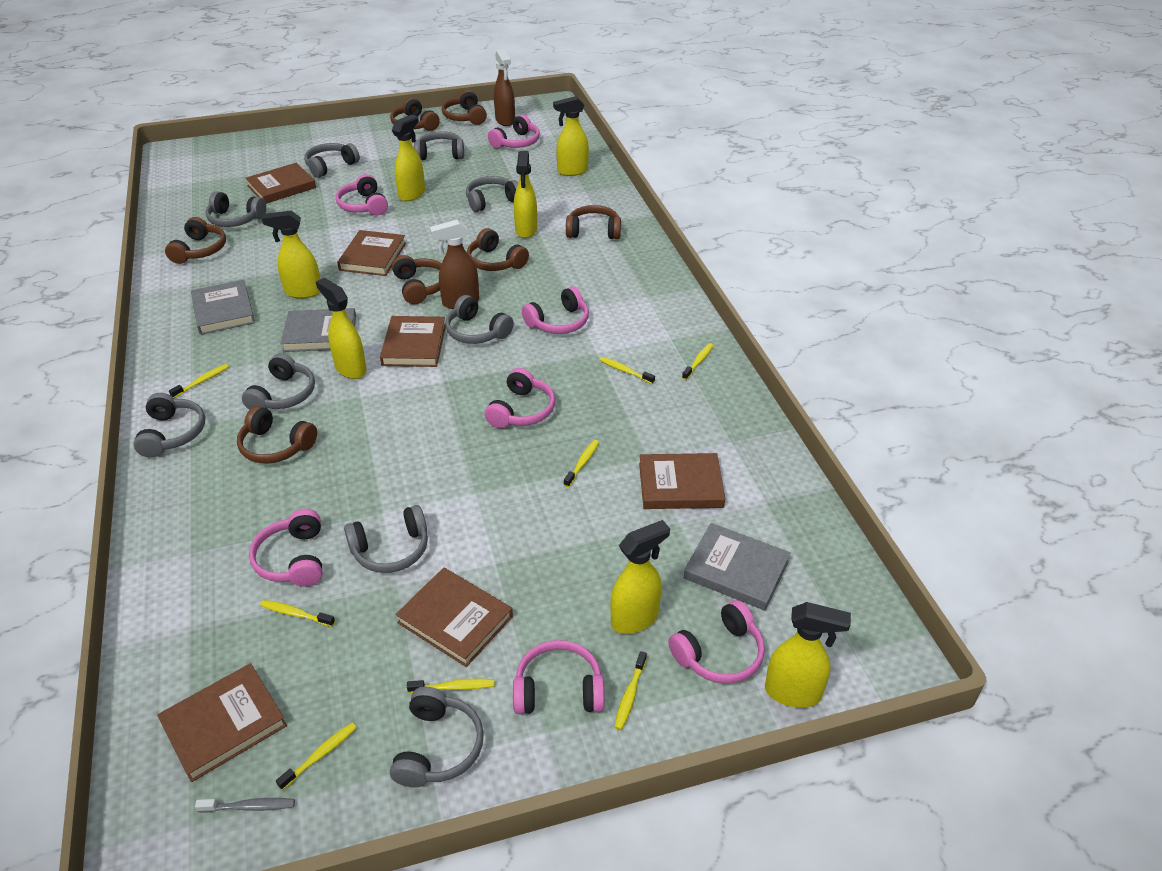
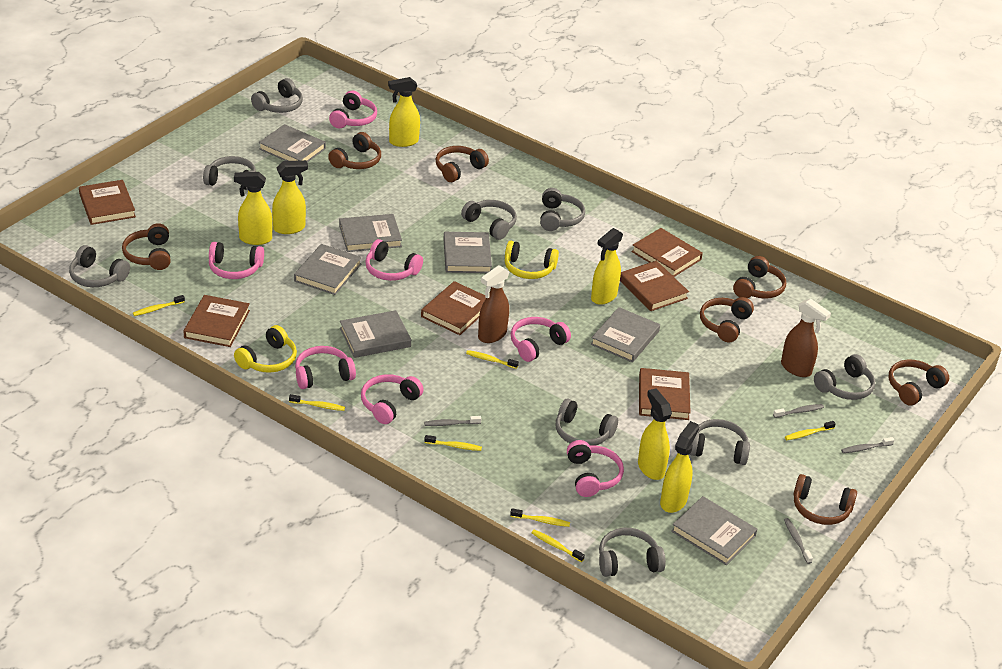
grey book: [191,280,255,335] [280,308,356,352] [684,523,791,611] = 3 -> [259,124,326,162] [294,244,362,295] [339,214,402,252] [340,310,411,358] [443,232,492,273] [591,307,660,362] [671,496,757,565] = 7
grey toothbrush: [195,798,295,813] = 1 -> [424,416,481,426] [773,404,824,418] [784,518,813,564] [841,437,894,453] = 4
yellow headphones: none = 0 -> [234,325,297,373] [505,241,559,279] = 2
yellow spray bottle: [262,210,320,298] [316,278,367,379] [392,114,425,201] [514,151,537,238] [553,96,589,176] [610,520,670,634] [765,602,851,708] = 7 -> [234,172,273,245] [272,160,308,234] [388,77,420,147] [591,228,623,305] [638,388,672,480] [660,421,699,513] = 6
yellow toothbrush: [169,364,229,398] [260,600,335,627] [276,723,357,790] [407,679,495,693] [564,440,599,487] [600,357,655,384] [614,651,647,730] [682,343,714,380] = 8 -> [133,295,185,316] [289,394,345,411] [424,435,482,451] [466,350,519,369] [510,508,570,527] [531,530,585,562] [785,421,836,440] = 7

